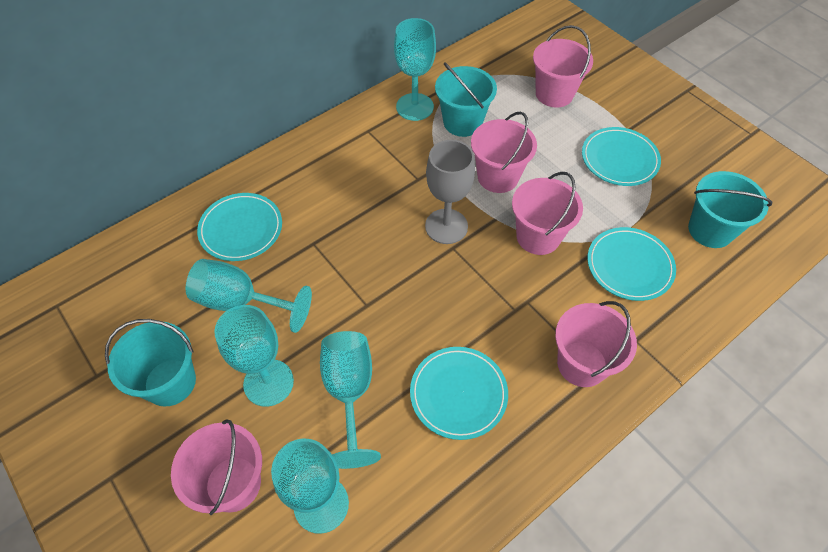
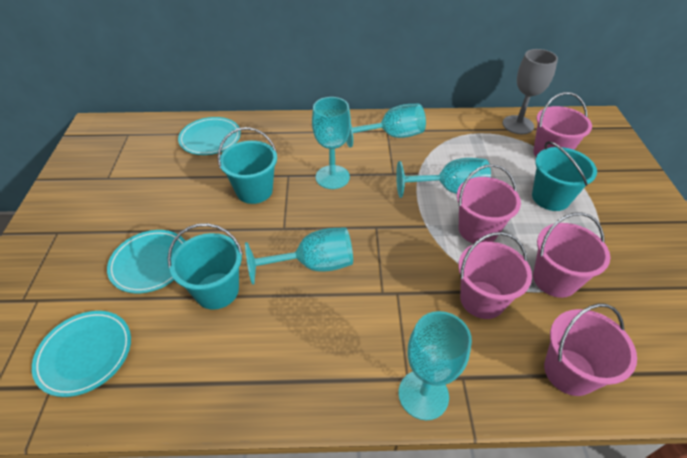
turquoise plate: [197,193,282,261] [410,347,508,440] [582,127,661,186] [587,227,676,301] = 4 -> [32,311,131,397] [107,230,185,293] [178,117,241,155] = 3

